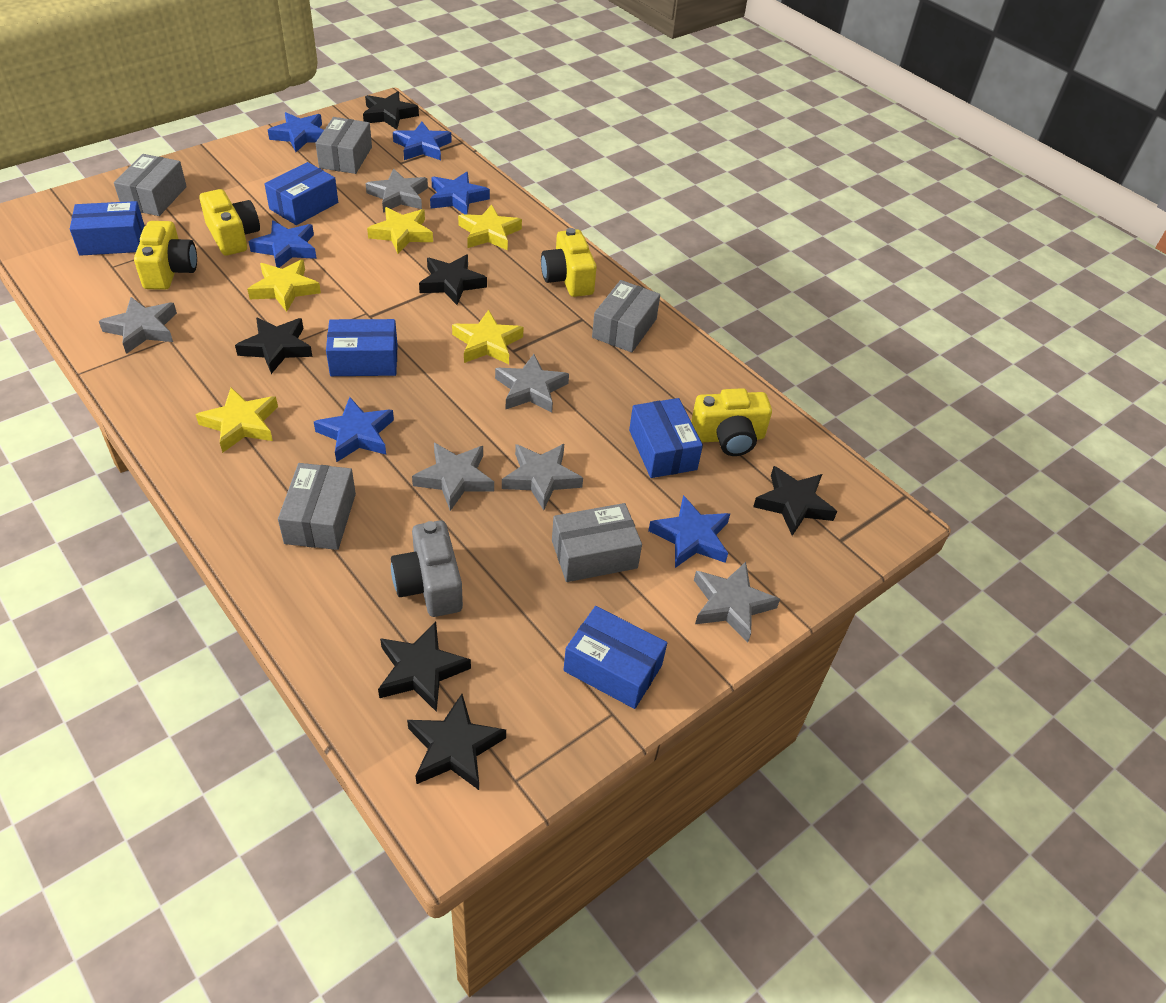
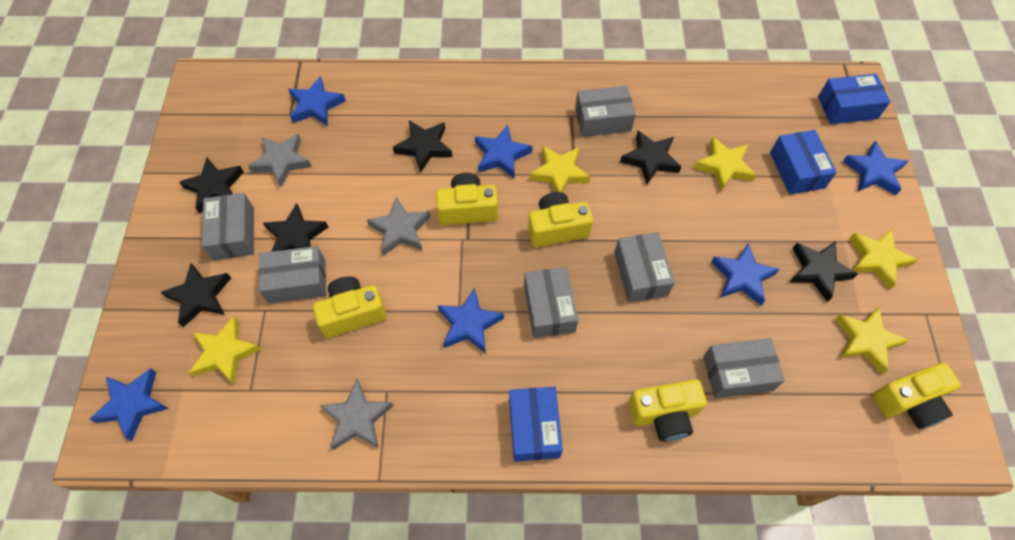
blue box: [70,201,145,256] [265,162,338,225] [326,319,398,376] [564,606,667,709] [629,398,703,478] = 5 -> [509,387,563,462] [770,130,837,195] [818,74,891,125] = 3
grey box: [114,154,187,216] [278,463,356,550] [315,117,372,174] [552,503,642,582] [592,280,660,353] = 5 -> [201,193,254,260] [259,246,326,304] [524,267,578,338] [575,86,636,137] [614,232,675,302] [703,338,785,398] = 6
grey camera: [391,521,463,617] = 1 -> none = 0
grey star: [99,297,177,354] [366,169,428,213] [412,443,494,511] [495,354,569,413] [502,444,583,510] [694,562,780,642] = 6 -> [248,134,312,187] [320,380,393,450] [367,197,430,256] = 3
yellow camera: [134,221,197,290] [199,189,260,256] [541,228,597,297] [691,388,772,456] = 4 -> [313,276,386,338] [436,173,498,225] [528,192,593,247] [628,379,707,442] [872,363,961,429] = 5

